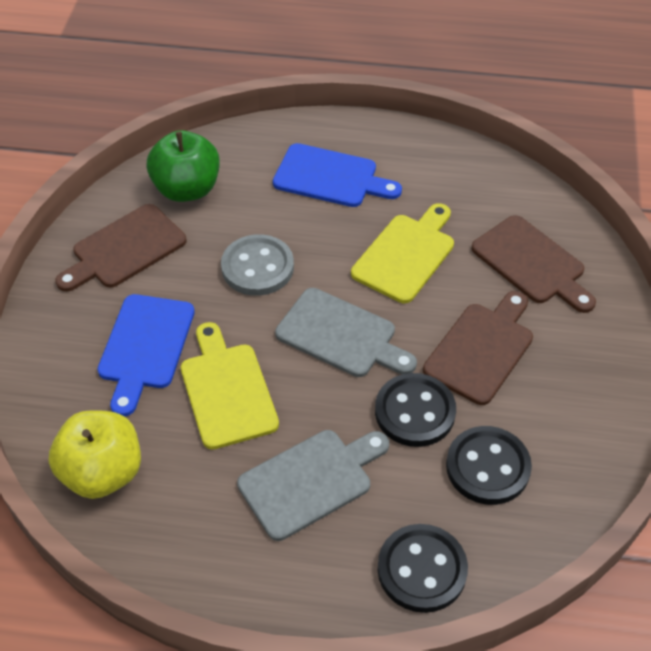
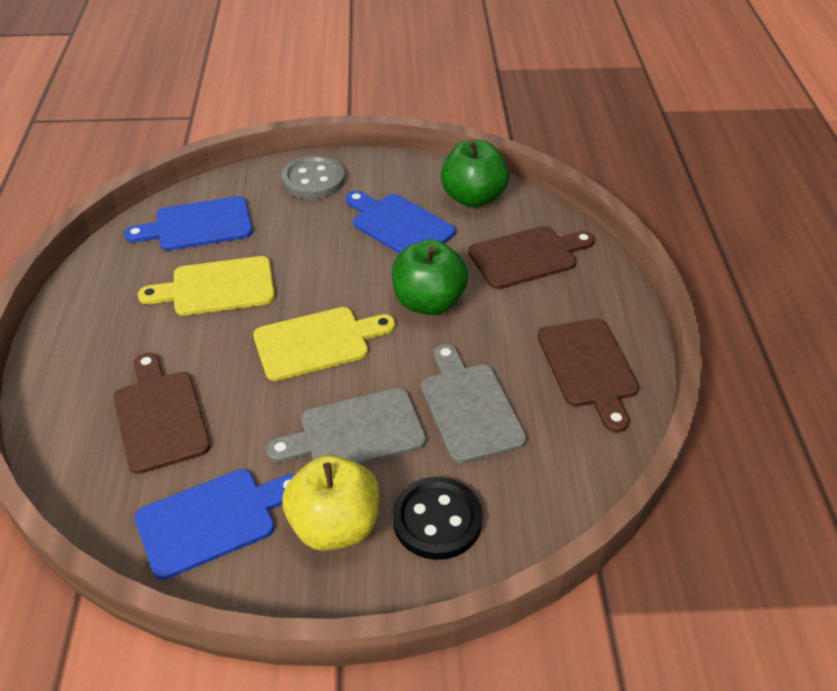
black button: [375,373,456,447] [378,524,468,613] [446,426,532,505] = 3 -> [393,477,483,560] = 1
blue cutting board: [98,294,195,417] [273,143,402,207] = 2 -> [124,196,253,251] [134,469,295,580] [346,191,456,253] = 3
green apple: [147,130,220,202] = 1 -> [392,240,469,315] [441,140,509,208] = 2

